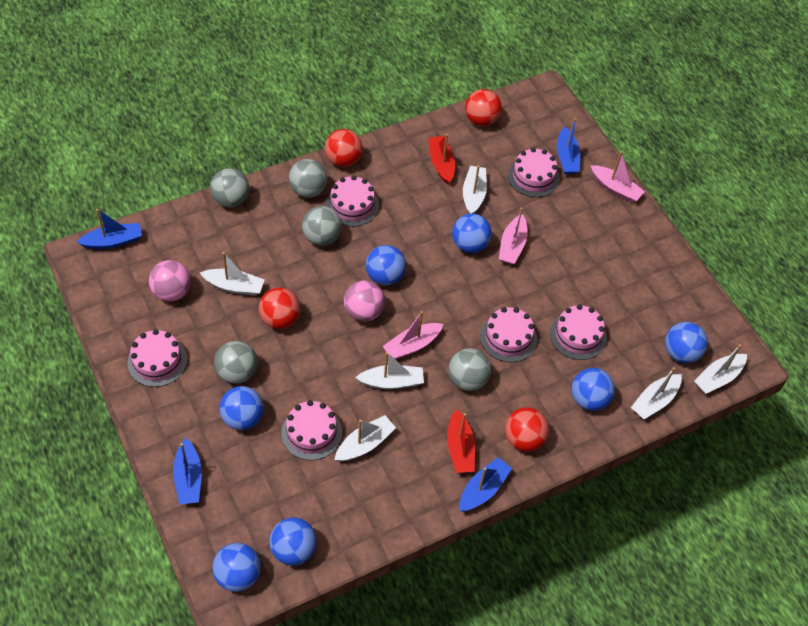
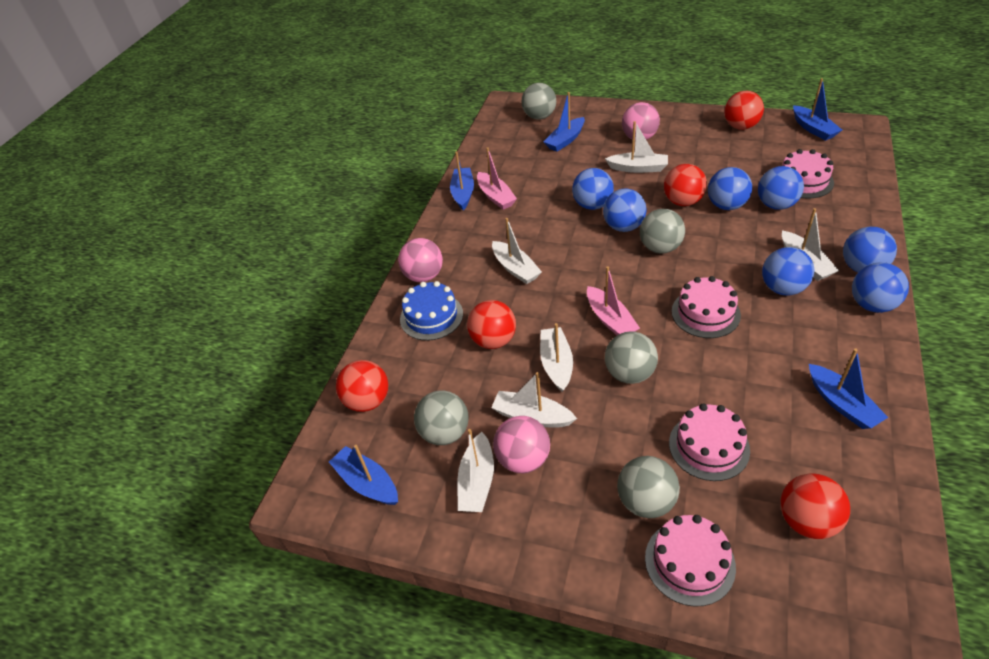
blue boat: [77,209,142,249] [173,438,202,505] [459,457,512,512] [557,118,580,174] = 4 -> [329,445,398,505] [450,151,474,210] [544,92,585,152] [793,78,842,141] [809,348,888,429] = 5
blue cake: none = 0 -> [400,281,463,341] = 1
pink ball: [149,260,191,301] [344,280,385,322] = 2 -> [398,238,443,282] [493,416,550,473] [622,102,660,140] = 3
pink boat: [383,311,443,360] [499,208,528,264] [590,151,645,203] = 3 -> [477,147,517,210] [587,267,640,335] = 2
pink cake: [128,329,187,387] [281,400,342,460] [326,175,379,227] [480,307,537,362] [508,148,560,197] [550,304,607,360] = 6 -> [645,515,736,607] [669,403,750,481] [672,276,741,338] [782,149,834,199] = 4
red ball: [259,287,300,329] [325,129,363,167] [465,89,502,126] [505,407,549,452] = 4 -> [336,360,389,412] [467,300,516,349] [664,164,707,206] [724,91,764,130] [781,473,850,539] = 5
red boat: [429,134,455,184] [447,409,475,473] = 2 -> none = 0

